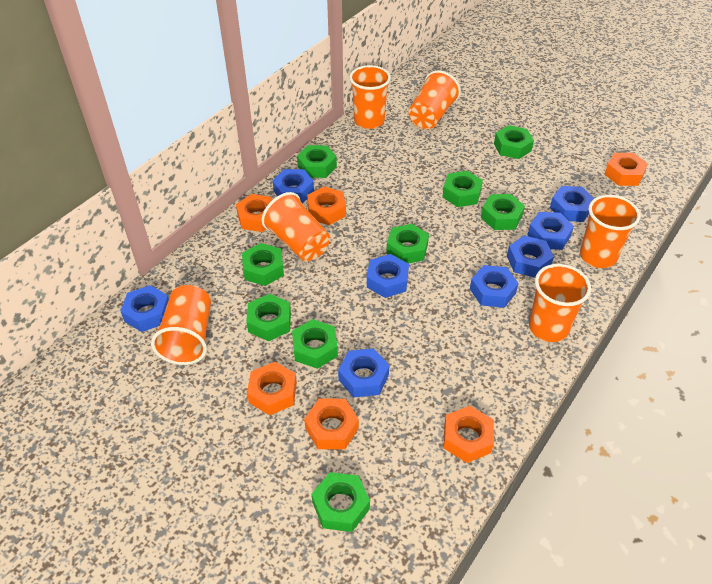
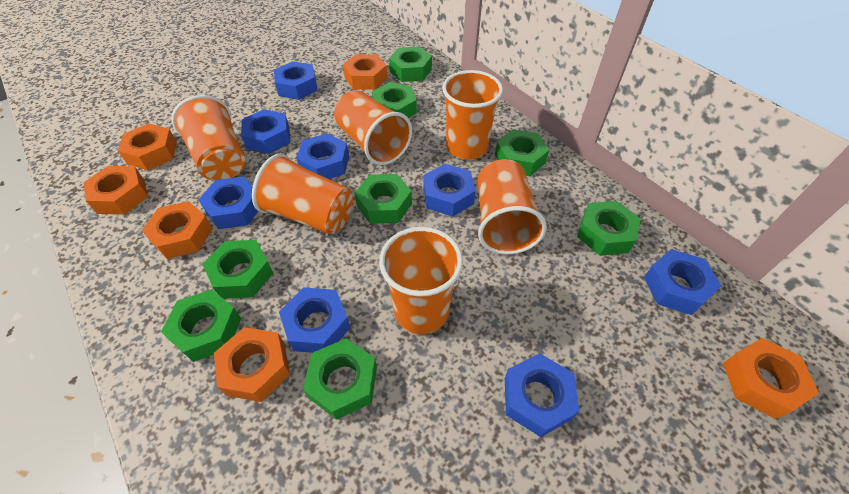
green nut: [242,243,284,286] [246,294,291,341] [292,319,338,369] [297,145,337,178] [312,472,370,532] [386,224,429,264] [443,171,483,207] [481,194,525,230] [494,125,534,159] = 9 -> [161,289,241,362] [203,240,273,299] [303,338,377,420] [355,174,412,224] [372,82,417,118] [389,47,432,82] [495,129,549,176] [577,201,641,256] = 8

